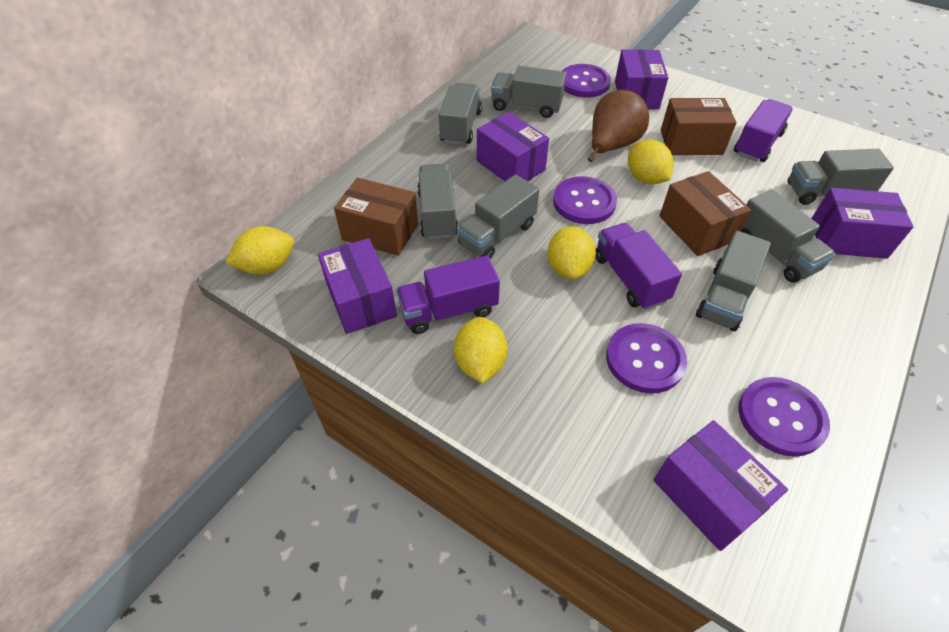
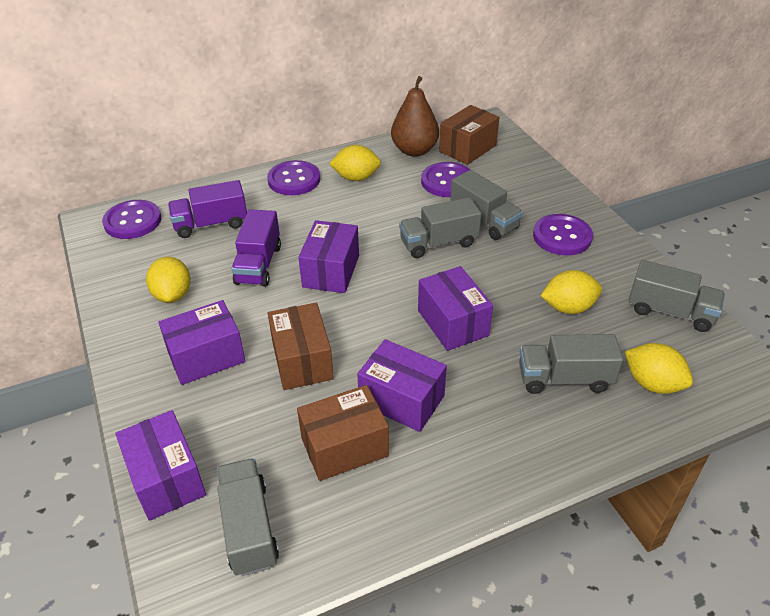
grey truck: [417,164,458,240] [439,83,482,145] [457,175,539,259] [491,66,566,118] [696,231,771,331] [741,189,836,283] [788,149,894,205] = 7 -> [217,458,279,576] [399,197,481,258] [450,170,523,240] [519,334,623,394] [628,260,725,332] = 5
purple truck: [396,256,500,334] [595,223,682,310] [734,99,793,162] = 3 -> [168,180,247,238] [231,209,281,287] = 2

